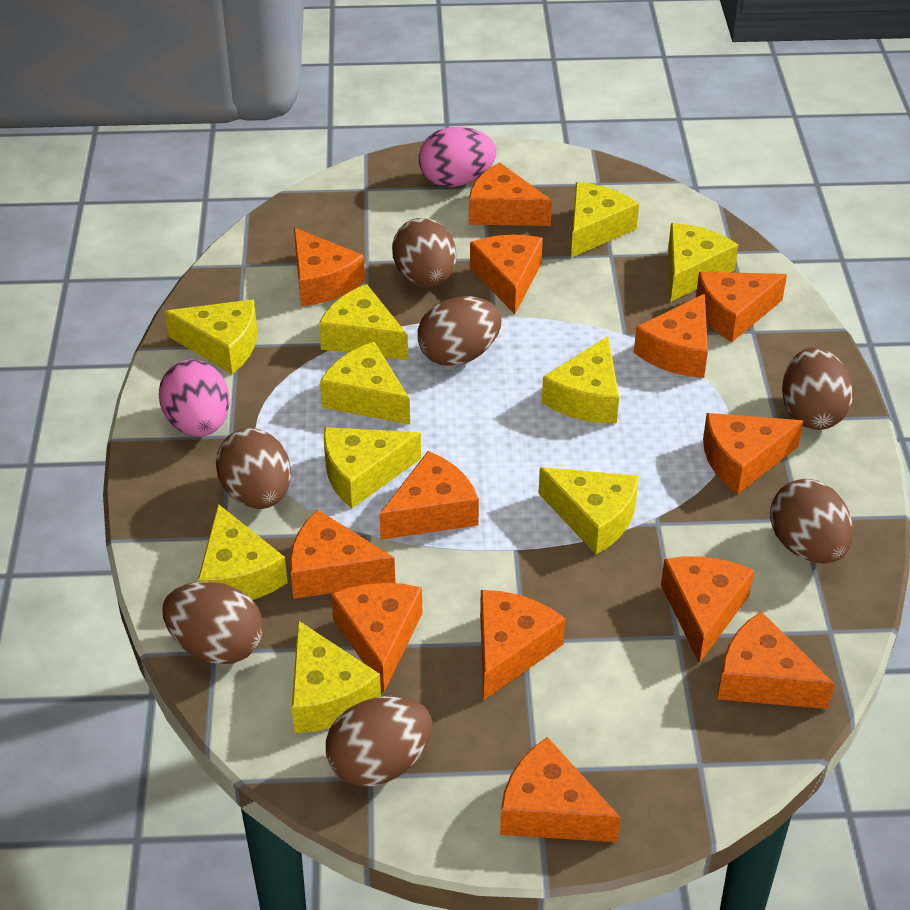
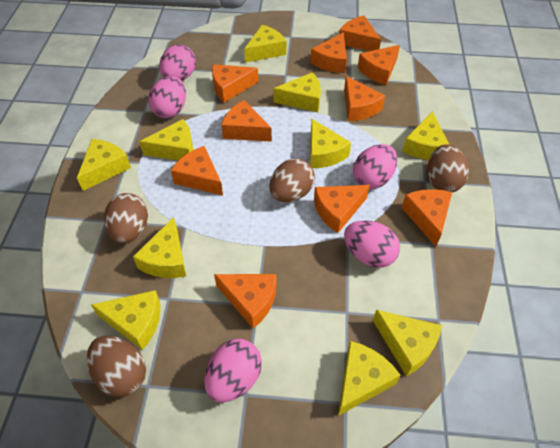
brown egg: [163,582,263,665] [216,428,291,509] [326,696,432,787] [392,218,456,287] [418,296,502,366] [770,479,853,563] [782,347,853,430] = 7 -> [87,336,146,397] [104,193,148,244] [269,158,315,202] [427,144,469,192] = 4
orange cheese: [290,509,395,599] [294,228,365,306] [331,583,422,692] [379,451,479,540] [469,162,552,226] [470,235,543,314] [480,590,565,700] [500,737,620,842] [634,294,708,378] [661,556,754,663] [696,272,787,342] [703,413,803,494] [718,611,835,709] = 13 -> [171,146,223,196] [212,64,258,102] [214,274,276,329] [221,100,272,142] [310,32,346,73] [314,185,370,233] [339,16,381,51] [344,76,385,121] [358,45,400,85] [402,189,452,246] = 10
pink egg: [159,359,230,437] [419,127,496,187] = 2 -> [148,76,186,118] [159,45,196,81] [204,339,262,403] [344,220,400,268] [353,144,397,189] = 5

